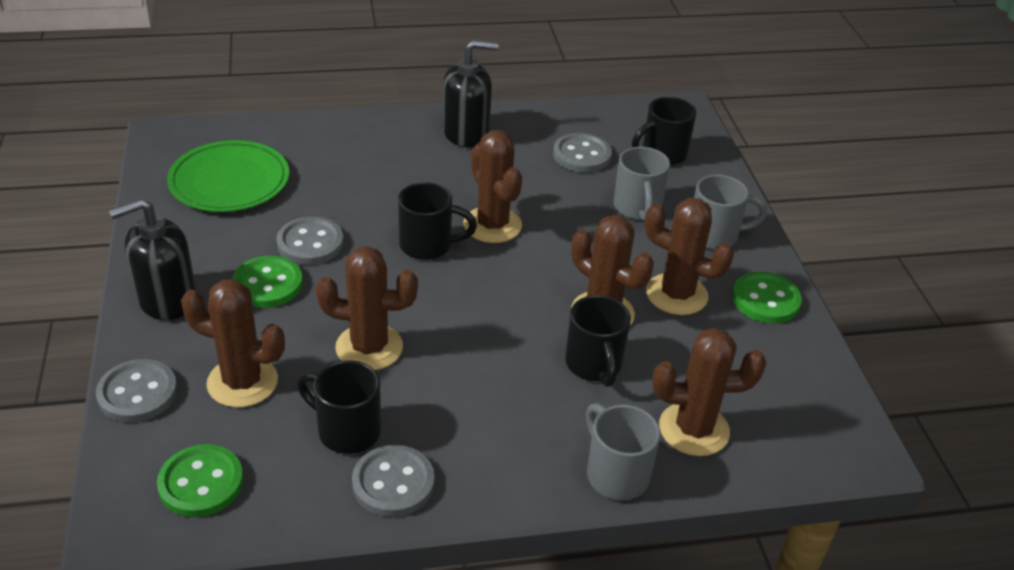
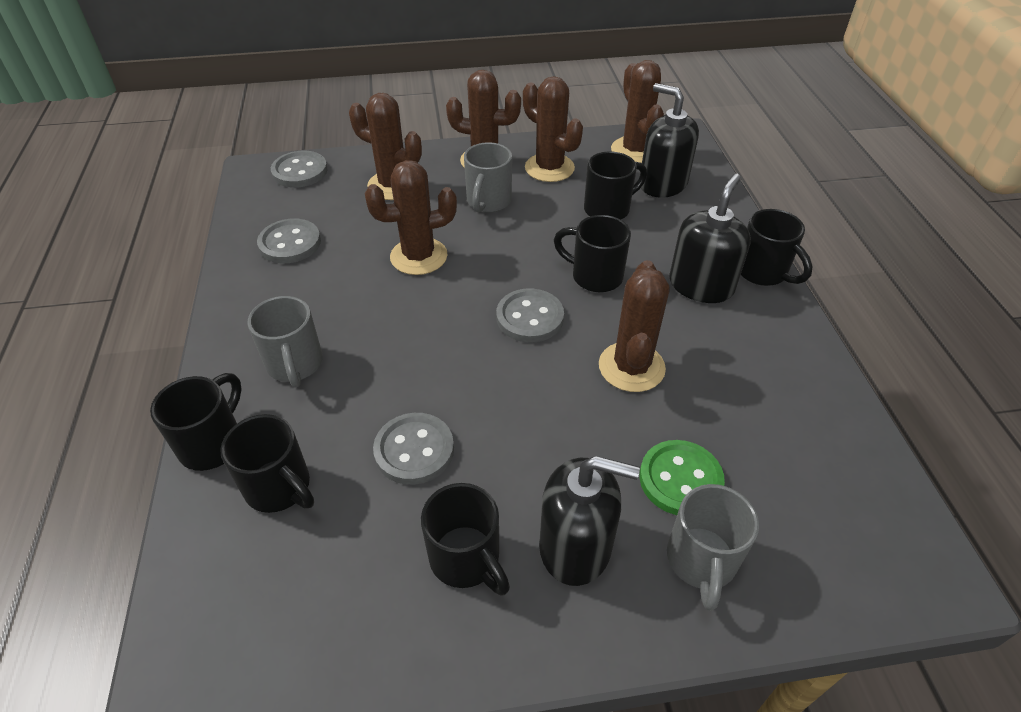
black mug: [297,360,381,454] [398,182,477,260] [565,295,631,387] [632,97,697,165] = 4 -> [150,373,242,471] [220,414,314,513] [421,483,510,596] [554,215,631,292] [584,151,647,220] [741,209,813,286] = 6
black soap dispenser: [109,198,196,320] [442,40,499,147] = 2 -> [539,456,640,586] [641,83,699,198] [669,174,751,303] = 3
green button: [157,444,243,517] [232,256,303,308] [732,272,802,324] = 3 -> [639,440,725,515] = 1
green plate: [167,140,289,212] = 1 -> none = 0

